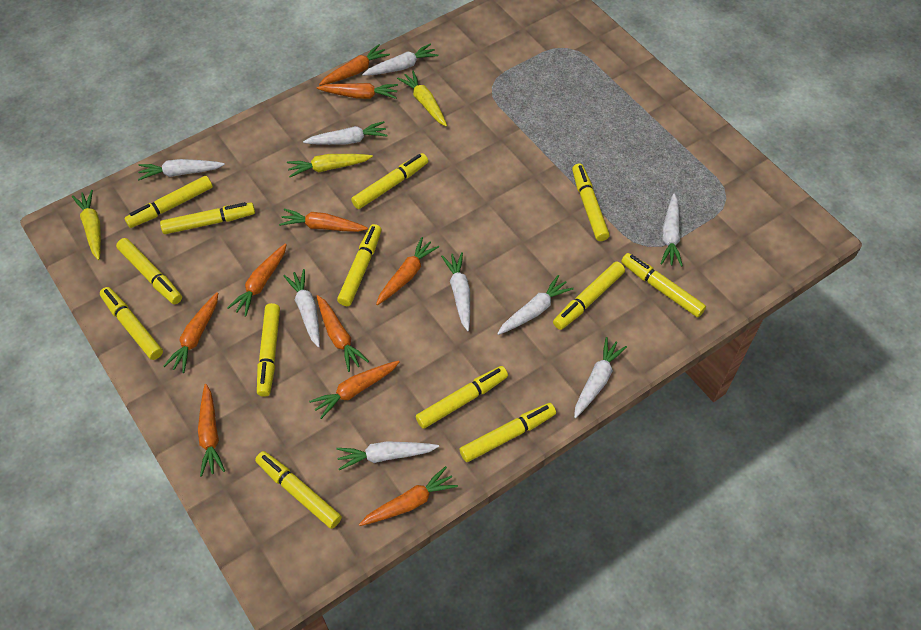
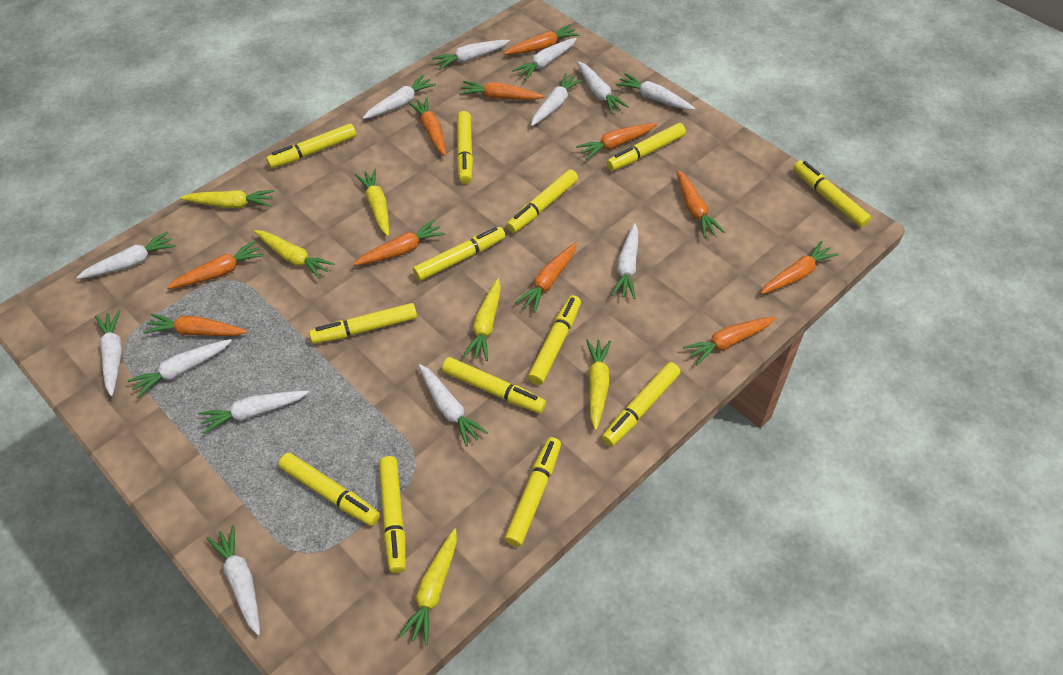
orange carrot: [164,292,218,373] [198,384,225,477] [227,243,287,317] [279,208,368,232] [309,360,400,419] [317,83,398,99] [317,295,369,372] [319,44,390,86] [359,466,458,526] [376,237,439,305] = 10 -> [144,314,248,336] [167,241,264,289] [354,220,445,266] [408,97,446,156] [459,81,544,100] [504,24,579,55] [515,242,577,313] [576,123,657,160] [677,170,725,238] [683,317,776,365] [761,241,839,294] = 11
white carrot: [138,159,225,180] [283,269,320,348] [303,121,388,145] [336,441,439,470] [362,43,439,76] [441,252,470,331] [497,275,574,335] [574,337,627,418] [660,194,683,267] = 9 -> [76,231,176,279] [95,310,122,396] [127,339,232,398] [198,390,309,434] [206,525,260,635] [363,75,436,119] [418,364,488,447] [432,40,510,70] [512,38,577,80] [531,73,583,126] [577,61,629,114] [611,223,639,299] [616,73,695,110] = 13
yellow carrot: [72,190,101,260] [287,154,373,177] [397,71,447,126] = 3 -> [180,190,274,208] [254,230,335,279] [355,169,389,236] [399,528,457,645] [463,279,501,361] [586,339,611,430] = 6

